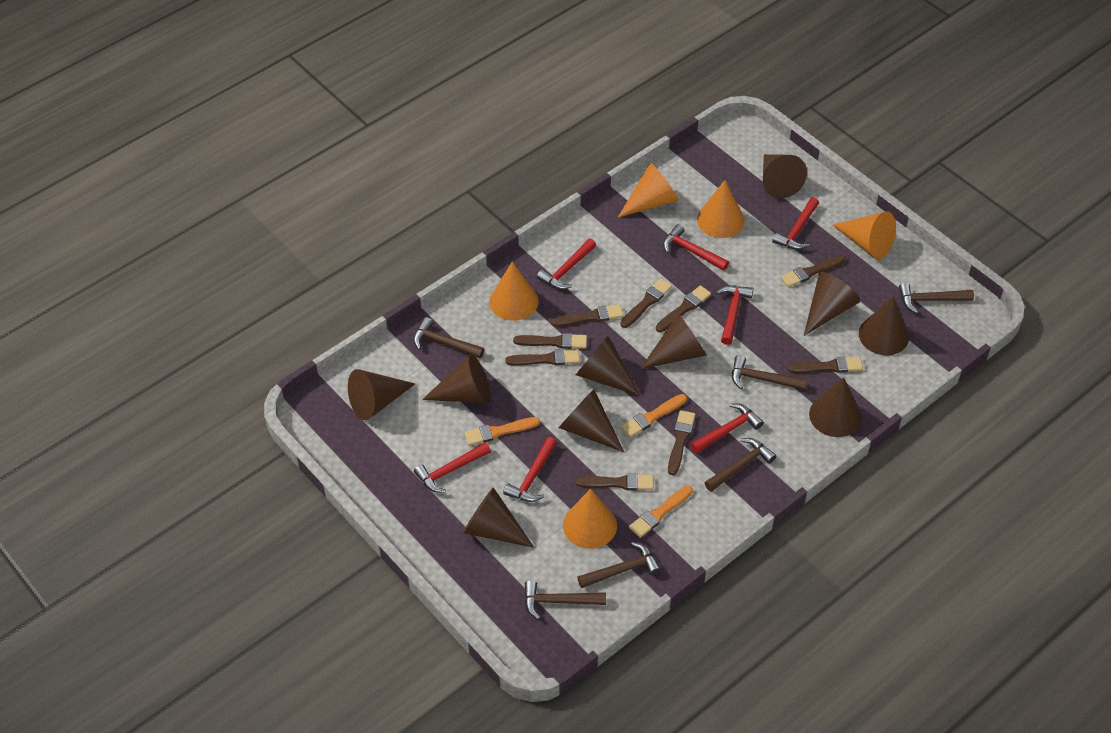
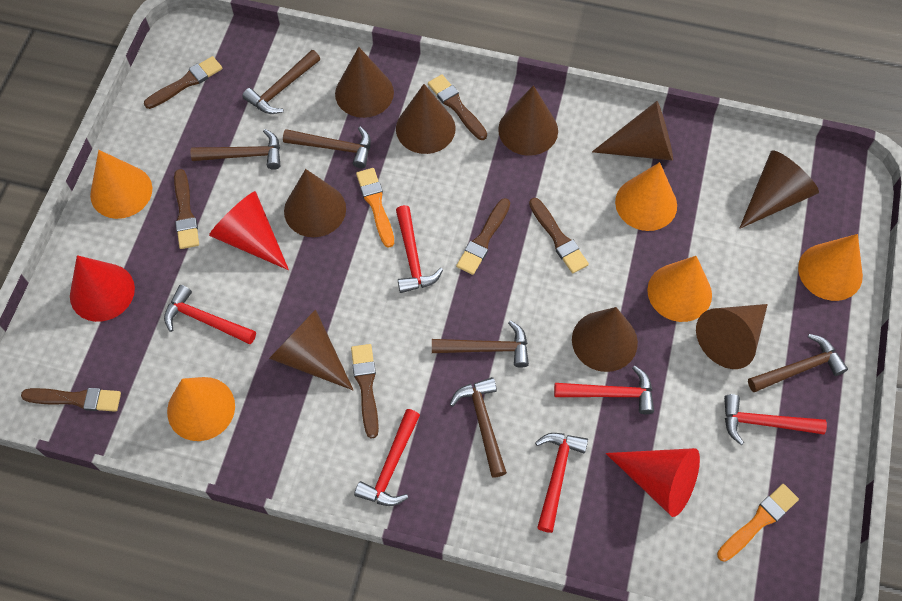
brown brush: [505,349,580,365] [513,333,587,349] [551,304,624,327] [575,473,654,491] [620,278,672,328] [656,285,711,332] [668,410,695,475] [781,255,846,287] [788,357,863,373] = 9 -> [21,388,121,412] [144,56,222,109] [174,169,199,249] [351,344,379,438] [428,74,487,140] [456,198,510,275] [529,198,589,273] = 7
brown cone: [348,369,415,421] [422,354,491,403] [463,487,534,548] [559,389,624,452] [576,336,640,396] [641,313,707,369] [763,154,807,198] [804,272,860,336] [809,377,861,437] [859,296,909,355] = 10 -> [269,309,353,390] [284,169,346,237] [335,47,394,118] [396,84,456,154] [498,85,558,156] [572,307,638,372] [592,101,673,161] [696,304,768,369] [739,150,819,229] = 9
orange brush: [464,417,540,446] [621,394,687,437] [629,486,693,538] = 3 -> [356,168,394,248] [717,484,799,562] = 2
red cone: none = 0 -> [70,255,135,322] [209,191,289,270] [606,448,700,517] = 3
red hammer: [414,442,491,493] [503,437,557,502] [537,239,596,290] [663,224,729,271] [690,403,764,453] [716,285,753,345] [772,197,819,250] = 7 -> [164,285,256,344] [354,409,420,506] [396,205,443,293] [535,433,588,533] [554,366,654,414] [724,394,827,445] = 6

